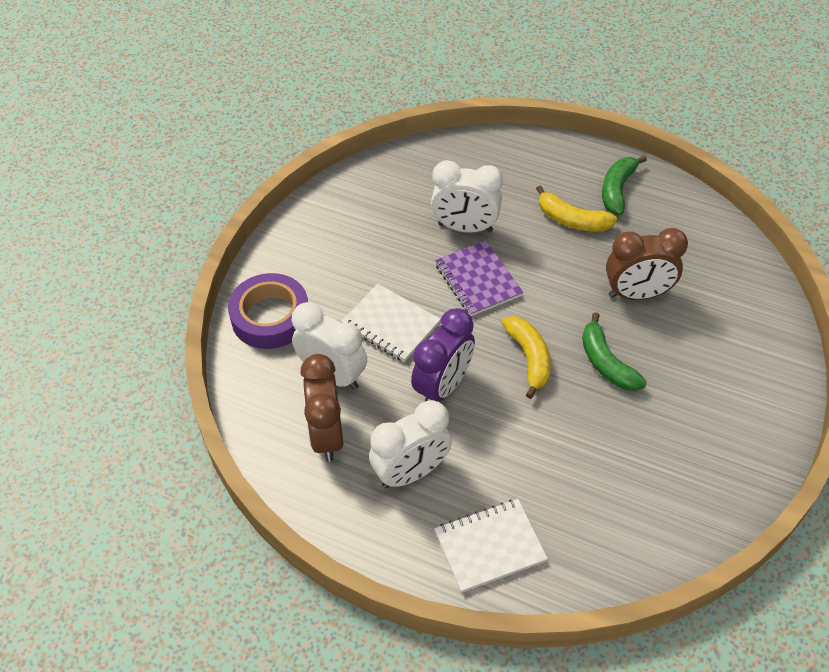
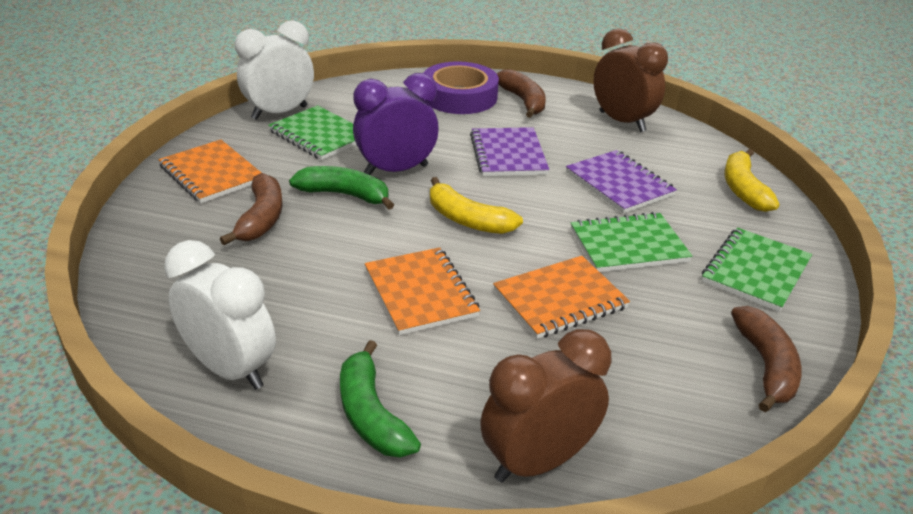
brown banana: none = 0 -> [220,173,283,245] [496,69,546,118] [731,306,802,412] = 3
green notebook: none = 0 -> [268,105,356,160] [571,212,692,272] [702,228,812,312] = 3
orange notebook: none = 0 -> [159,140,261,203] [365,247,480,335] [493,256,630,339] = 3
purple notebook: [435,241,523,316] = 1 -> [470,127,549,176] [566,150,677,214] = 2
white clock: [292,302,367,390] [369,400,452,488] [431,160,503,233] = 3 -> [164,240,276,390] [235,20,314,120] = 2
white notebook: [341,284,440,362] [435,499,548,593] = 2 -> none = 0

